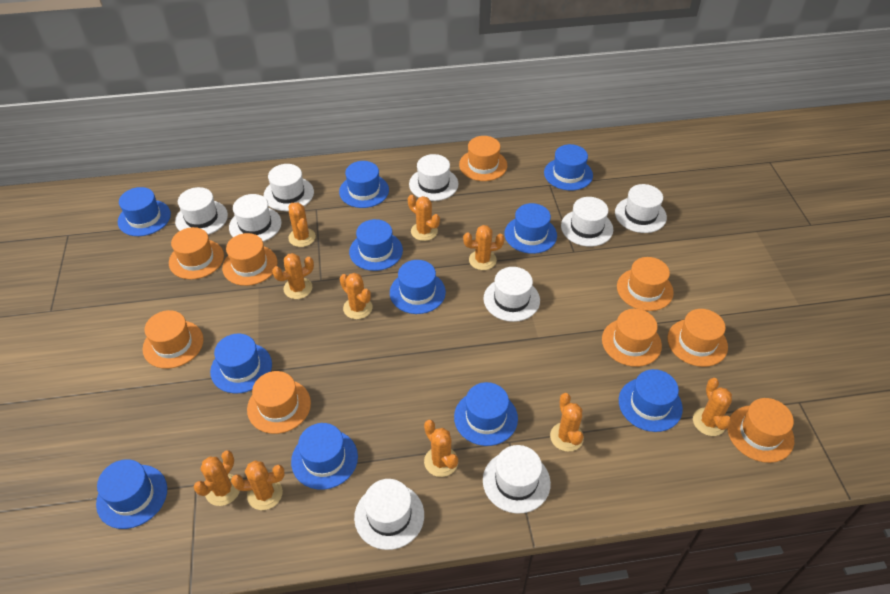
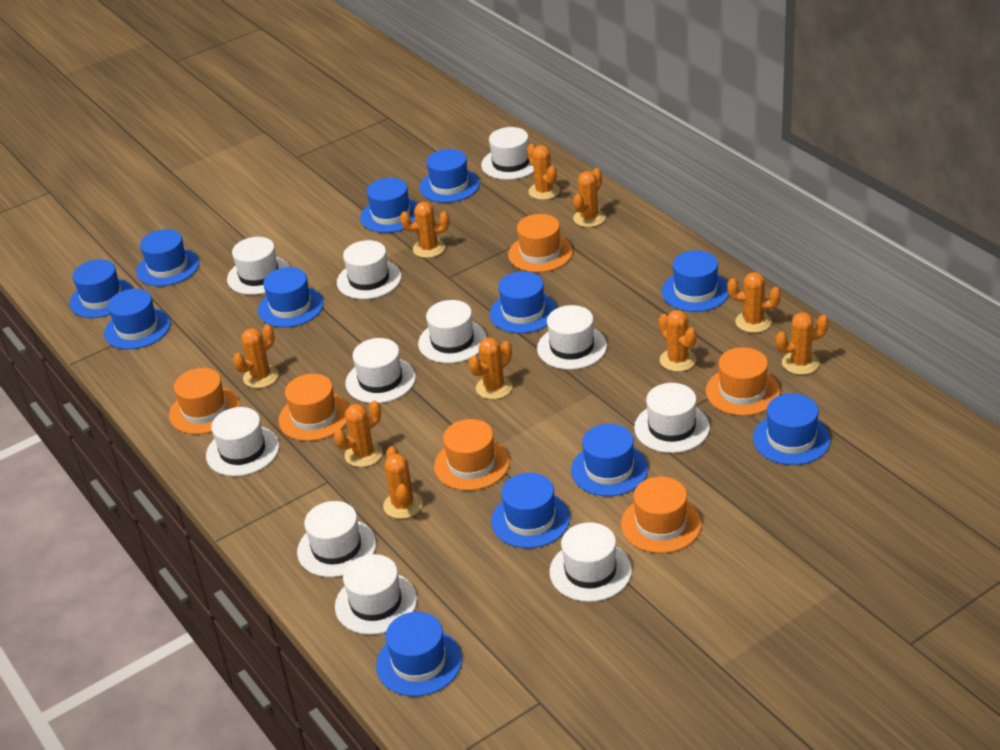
blue hat: [96,459,167,529] [118,187,171,236] [210,334,272,393] [291,423,358,490] [339,161,389,208] [349,219,403,271] [390,260,446,314] [454,382,518,446] [504,203,557,254] [544,144,593,190] [619,369,683,432] = 11 -> [69,259,133,318] [104,289,170,349] [136,229,199,286] [258,267,324,327] [360,178,418,233] [376,612,462,697] [420,149,480,203] [490,271,557,333] [491,473,570,548] [571,424,648,496] [662,250,729,312] [753,393,830,465] = 12
orange hat: [142,310,204,369] [169,227,224,279] [222,233,277,286] [247,371,311,434] [459,136,507,181] [602,309,662,367] [617,257,674,311] [667,309,728,367] [727,398,794,463] = 9 -> [169,368,240,434] [278,374,349,441] [434,419,510,491] [508,214,573,272] [621,477,702,553] [706,347,780,416] = 6
white hat: [175,187,228,235] [229,194,282,242] [264,164,314,211] [354,479,424,550] [409,154,458,201] [483,445,551,514] [484,267,540,322] [561,197,613,247] [615,184,667,233] = 9 -> [206,407,279,476] [227,237,290,295] [297,501,376,577] [335,554,417,635] [337,240,401,299] [346,338,416,403] [418,300,487,363] [481,127,534,180] [537,305,607,370] [549,522,632,602] [634,383,710,453] = 11

